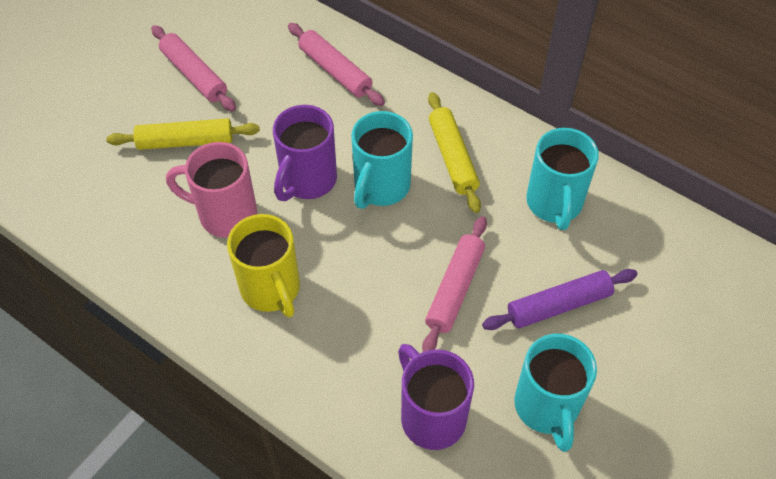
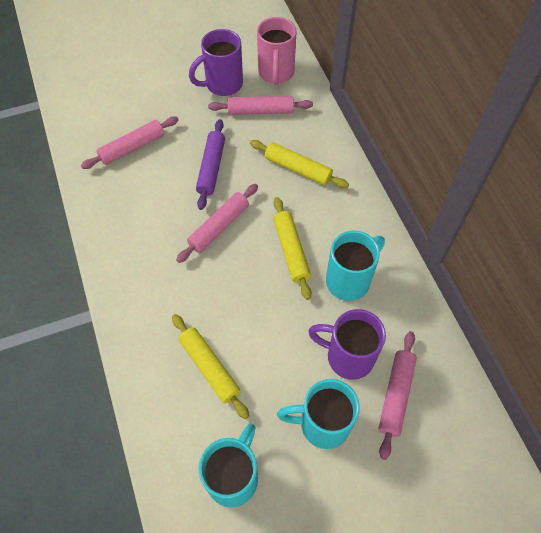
pink rolling pin: [151,25,236,112] [288,23,385,106] [422,216,487,352] = 3 -> [81,116,179,169] [176,184,258,263] [208,96,313,115] [378,331,417,460] = 4
yellow mug: [227,214,300,317] = 1 -> none = 0
yellow rolling pin: [106,118,260,150] [428,92,481,213] = 2 -> [172,314,249,419] [250,140,349,188] [273,197,311,300] = 3

